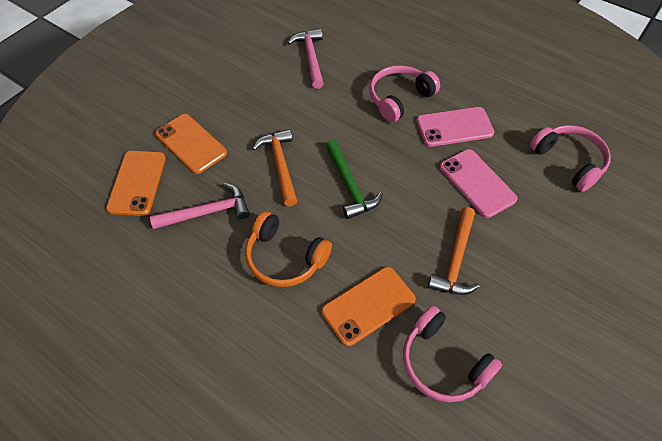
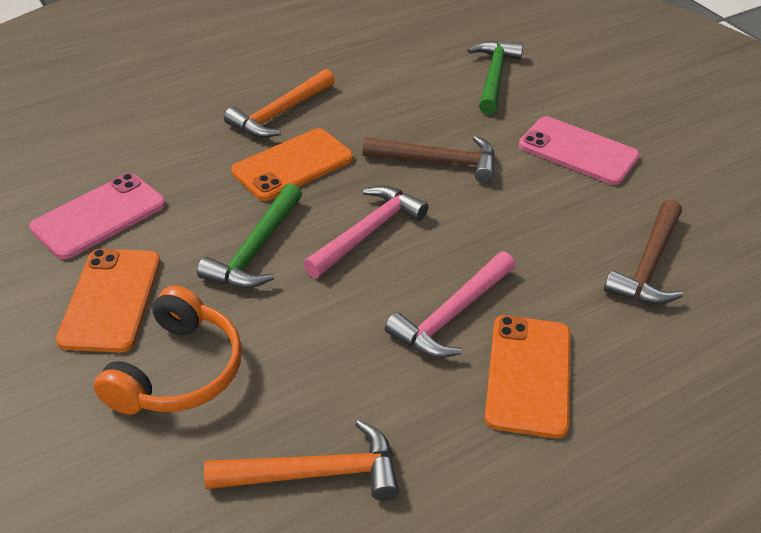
brown hammer: none = 0 -> [363,136,495,183] [604,200,683,305] = 2
green hammer: [325,140,383,219] = 1 -> [197,183,302,288] [468,40,523,114] = 2
pink headphones: [369,65,440,122] [403,306,502,403] [530,125,611,192] = 3 -> none = 0

